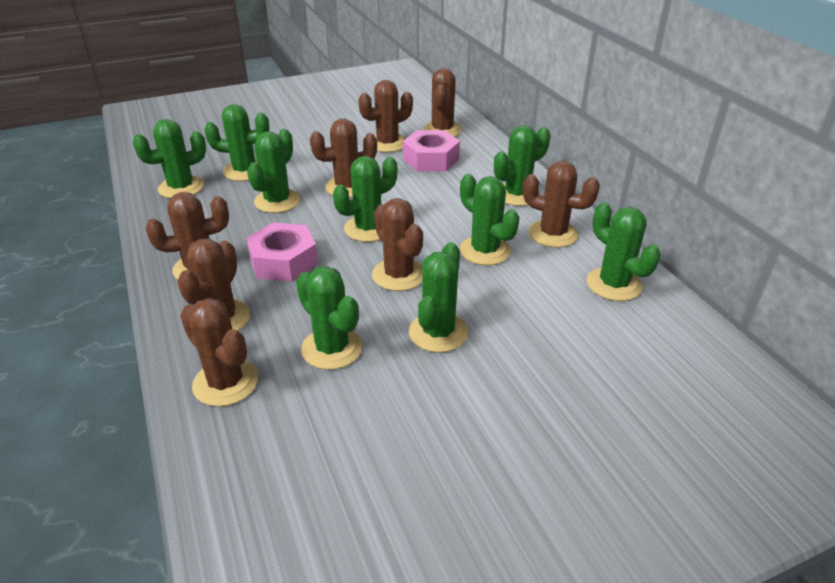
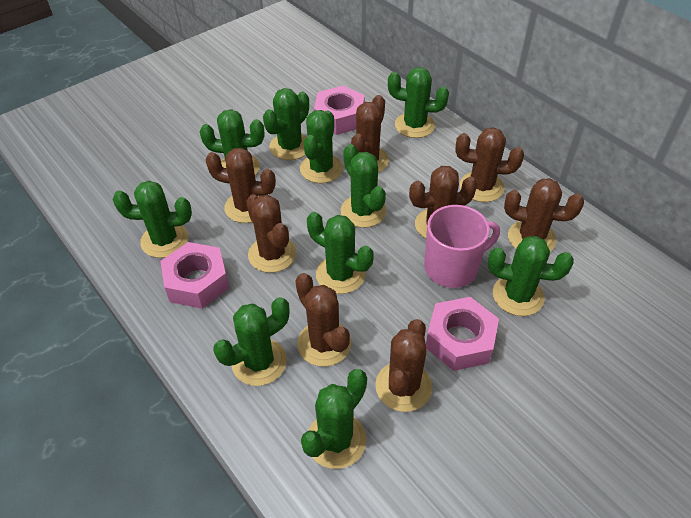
green cactus: [133,119,206,199] [204,104,270,181] [247,129,301,213] [296,266,363,370] [333,156,397,242] [409,242,468,353] [460,174,520,265] [494,125,551,206] [587,202,661,301] = 9 -> [113,181,192,258] [200,109,264,175] [213,297,289,386] [263,88,309,160] [300,110,343,183] [301,369,367,469] [307,212,374,294] [341,144,386,228] [388,67,449,138] [488,236,574,316] = 10
pink mug: none = 0 -> [424,205,500,288] = 1
pink nut: [246,222,318,282] [403,130,460,171] = 2 -> [160,242,229,309] [314,86,365,135] [426,297,499,371] = 3

